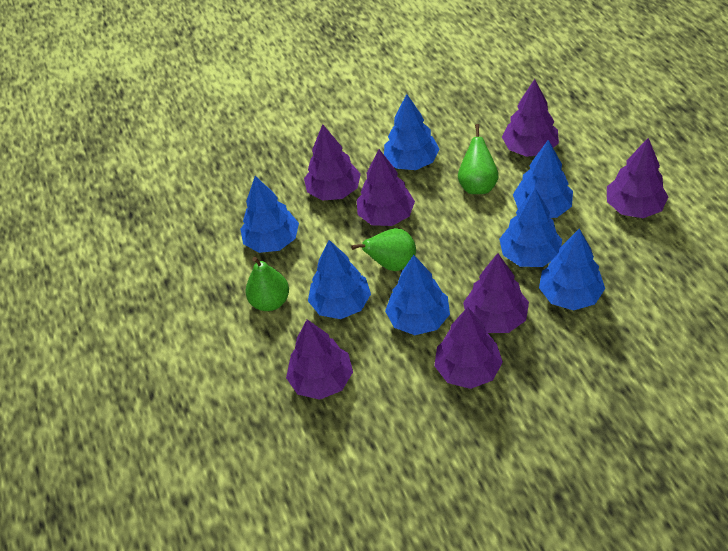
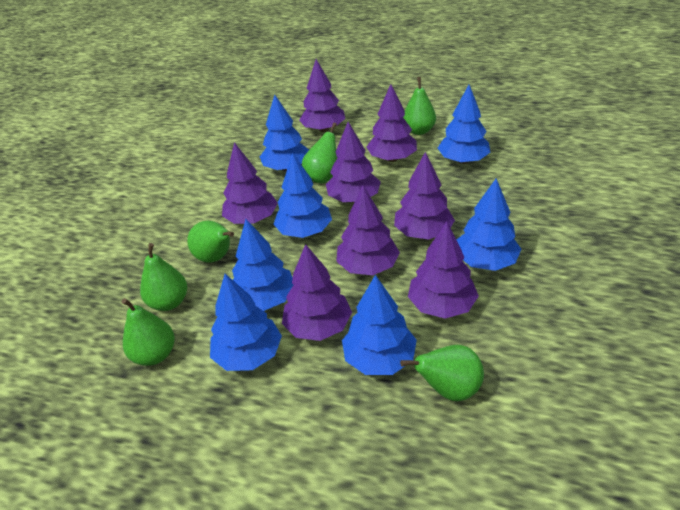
green pear: [245,257,289,311] [351,228,416,271] [458,124,499,194] = 3 -> [122,298,175,366] [140,243,187,311] [187,221,234,263] [302,122,337,183] [400,345,484,401] [403,77,436,135] = 6
purple tree: [286,319,353,400] [304,124,361,201] [357,149,415,226] [434,307,503,389] [463,253,529,333] [502,79,559,157] [607,138,668,218] = 7 -> [222,142,278,224] [282,244,352,341] [299,59,345,132] [326,122,381,202] [336,185,400,275] [367,84,417,162] [394,152,455,239] [408,221,479,319] = 8

